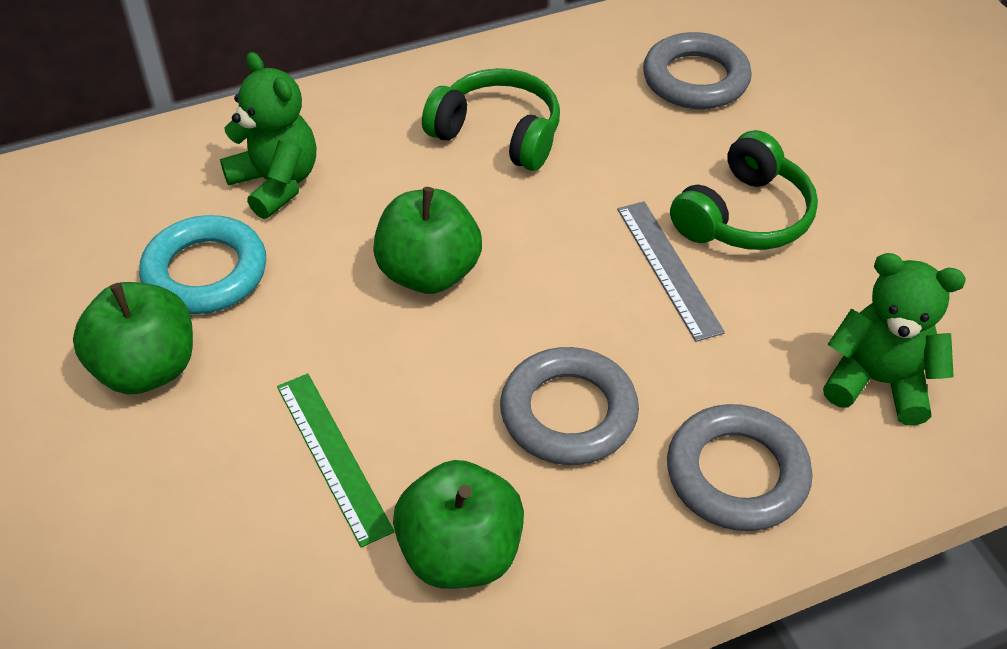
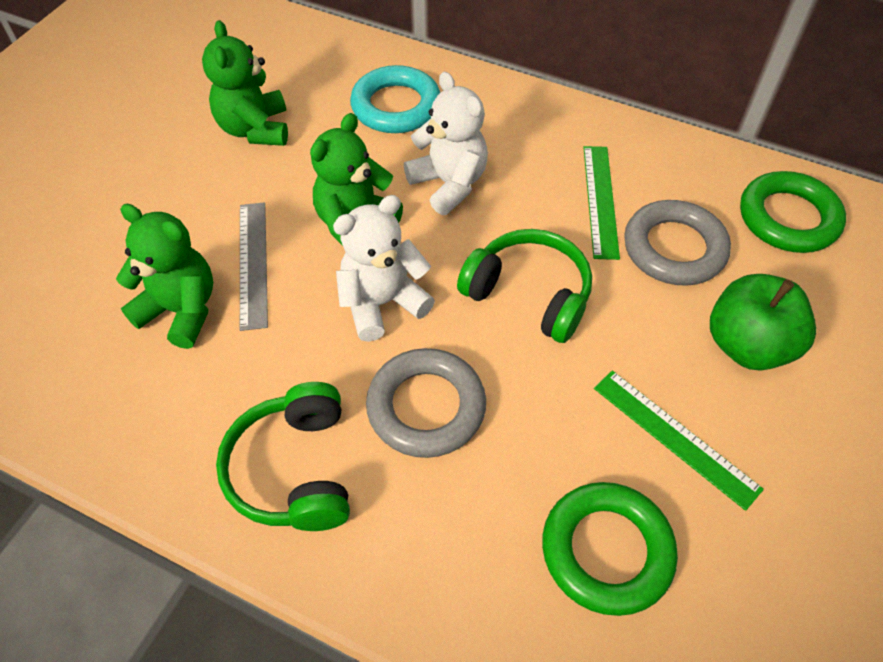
green apple: [73,282,193,394] [373,187,482,294] [393,460,524,589] = 3 -> [710,274,816,370] = 1
green ring: none = 0 -> [542,482,678,616] [740,171,846,253] = 2
green ruler: [277,373,395,547] = 1 -> [583,146,620,260] [594,371,764,511] = 2
green teddy bear: [220,52,316,219] [823,253,966,425] = 2 -> [116,204,213,349] [202,20,288,146] [310,113,403,246] = 3
grey ring: [500,347,639,465] [643,32,752,109] [667,404,813,531] = 3 -> [366,348,486,458] [624,200,731,286] = 2
white teddy bear: none = 0 -> [333,195,435,342] [404,72,488,215] = 2

